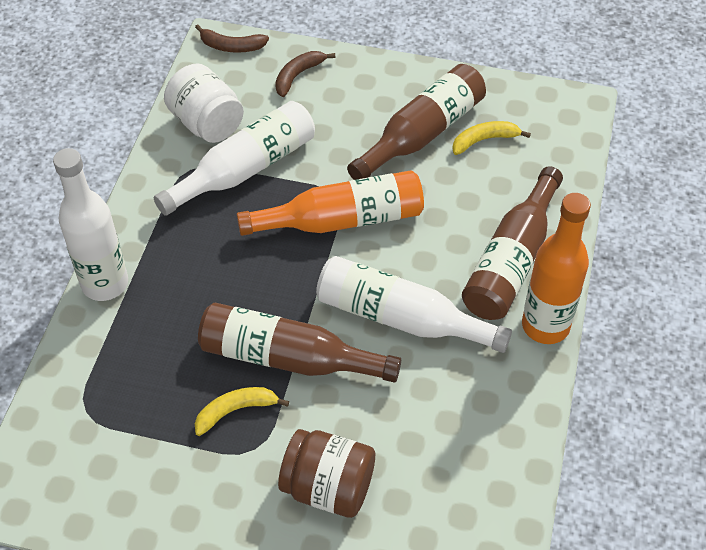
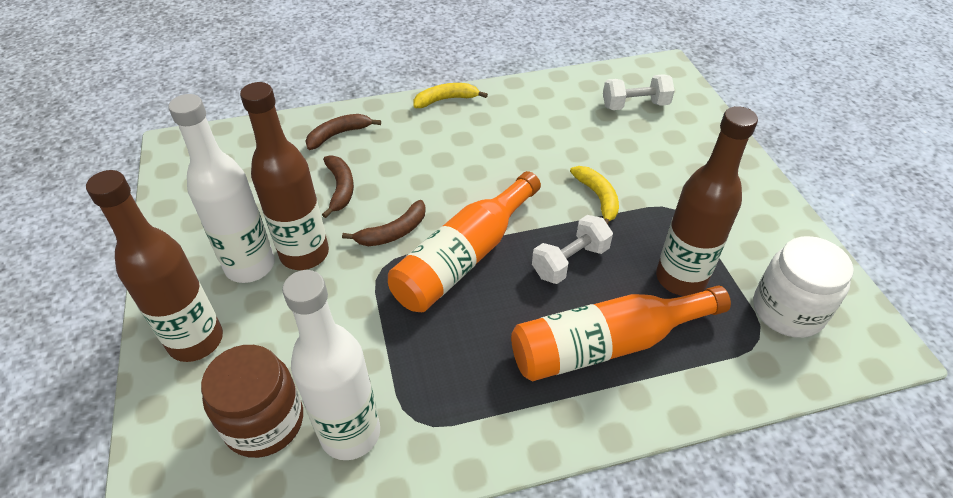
brown banana: [195,24,269,53] [275,51,335,97] = 2 -> [306,114,381,150] [322,155,354,218] [342,200,426,246] = 3
white bottle: [53,148,128,301] [154,101,315,216] [316,256,512,353] = 3 -> [168,94,275,283] [282,270,380,460] = 2
white dumbbell: none = 0 -> [532,215,613,284] [603,74,675,110] = 2

